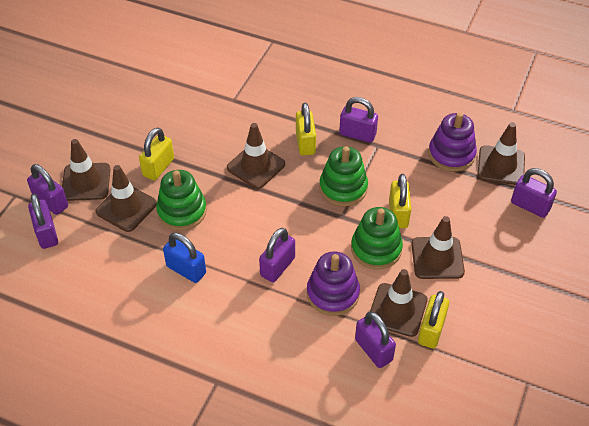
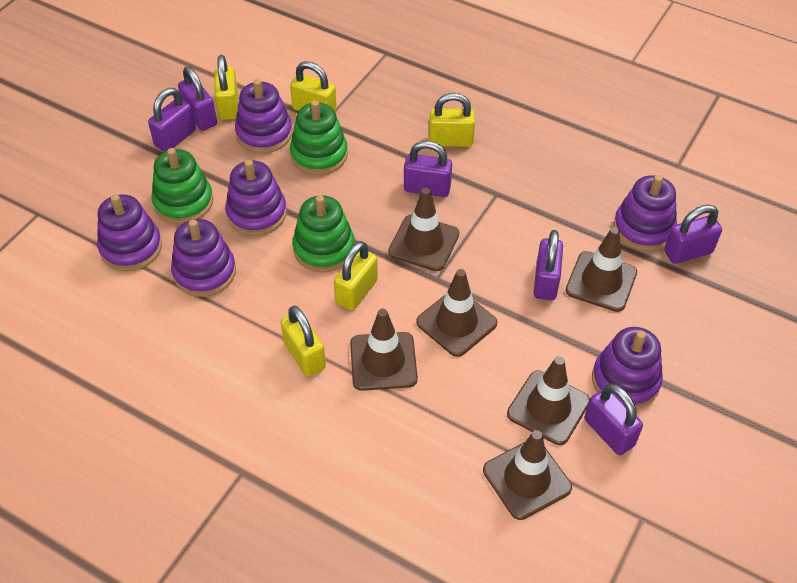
blue padlock: [163,233,206,283] = 1 -> none = 0
purple stacking toy: [307,251,360,316] [428,112,477,172] = 2 -> [97,194,162,272] [171,219,236,297] [225,160,287,236] [235,79,292,153] [592,327,663,409] [613,175,677,251] = 6
yellow padlock: [139,128,174,181] [296,103,316,155] [389,174,411,228] [418,291,449,349] = 4 -> [214,55,238,120] [281,306,326,377] [290,61,337,112] [334,241,378,311] [429,93,475,147] = 5

